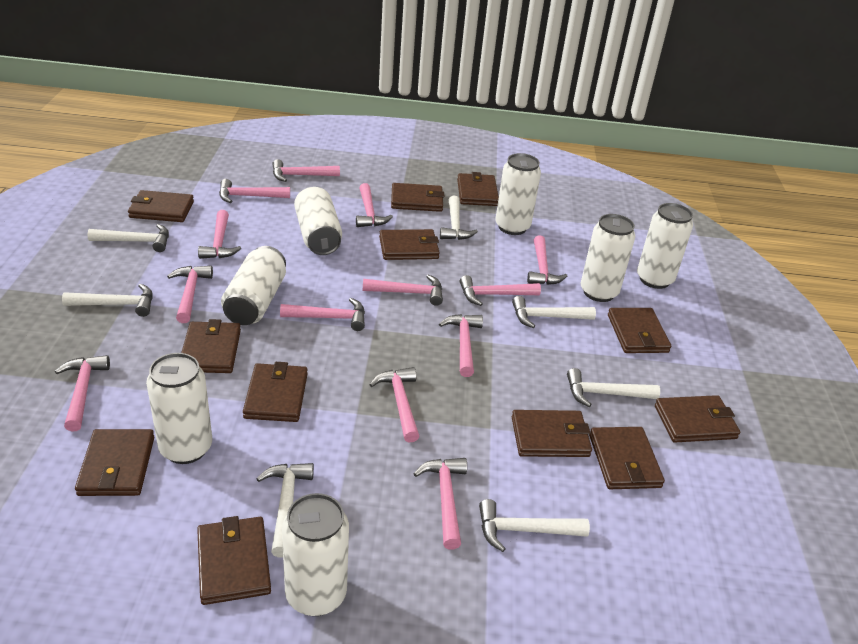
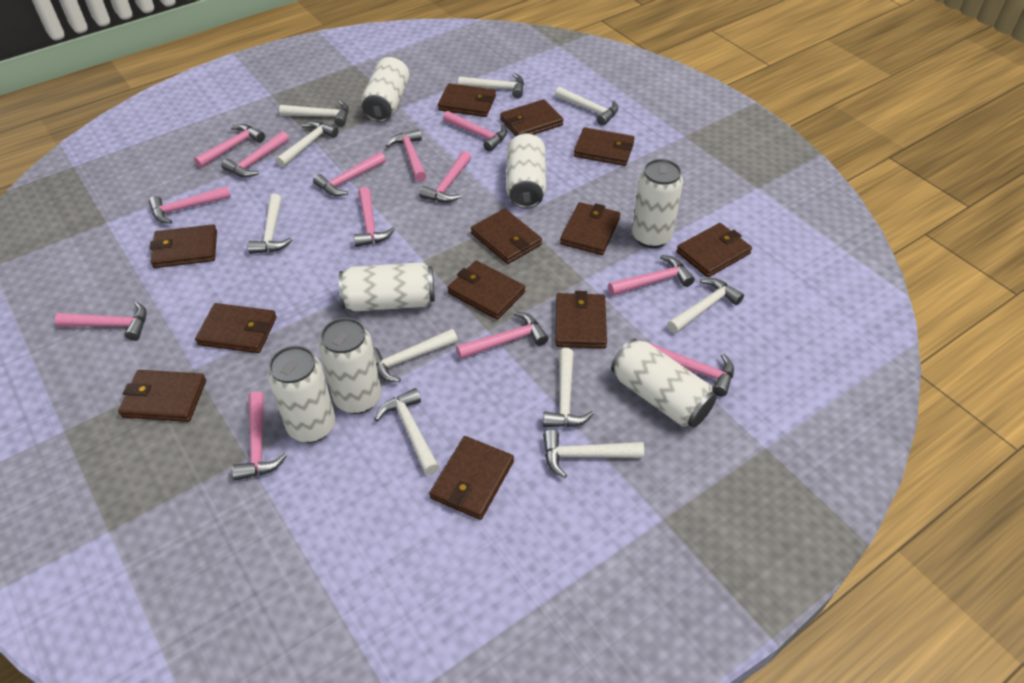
white hammer: [62,284,153,317] [87,224,169,252] [256,463,314,557] [440,196,478,240] [479,499,590,552] [512,296,596,328] [567,368,660,407] = 7 -> [247,194,292,254] [276,121,339,167] [279,100,349,127] [373,329,458,382] [375,388,439,475] [458,73,524,98] [543,348,594,427] [543,430,644,478] [555,87,619,126] [667,278,744,333] = 10

